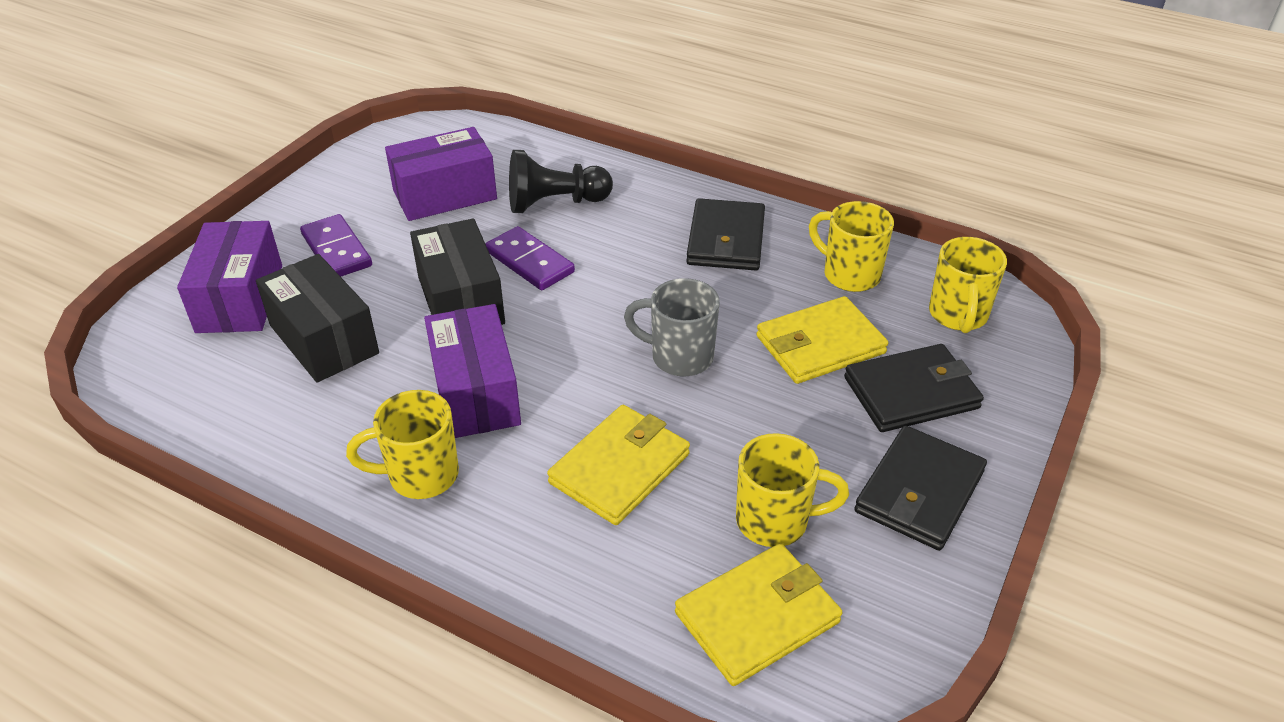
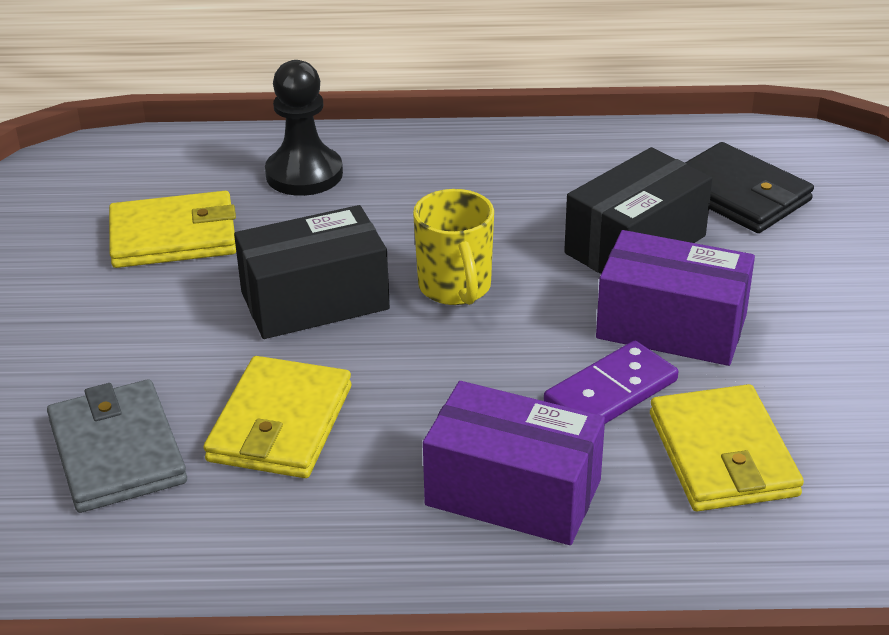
black wallet: [686,198,765,270] [844,344,984,432] [854,425,987,551] = 3 -> [685,142,814,233] = 1
grey mug: [624,278,720,376] = 1 -> none = 0
grey wallet: none = 0 -> [47,379,187,513] = 1
purple box: [177,221,282,333] [385,127,497,221] [424,304,521,438] = 3 -> [423,381,605,545] [596,230,755,366] = 2
purple domino: [300,214,372,277] [486,226,575,290] = 2 -> [544,341,678,424] = 1
yellow mug: [346,390,459,499] [736,433,849,547] [809,201,894,292] [929,237,1007,333] = 4 -> [413,189,494,305] = 1

